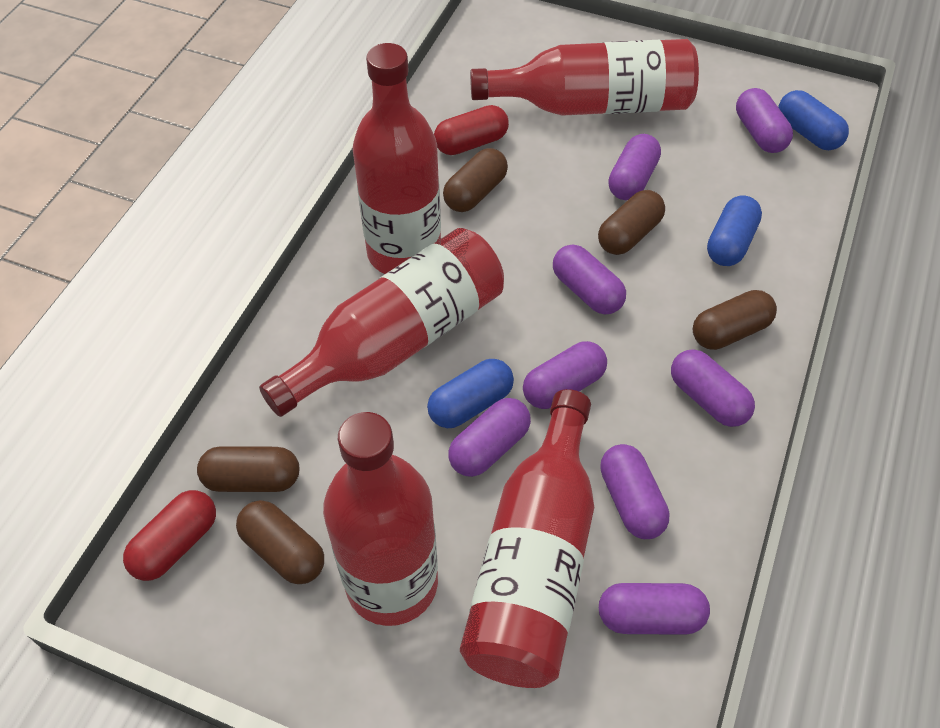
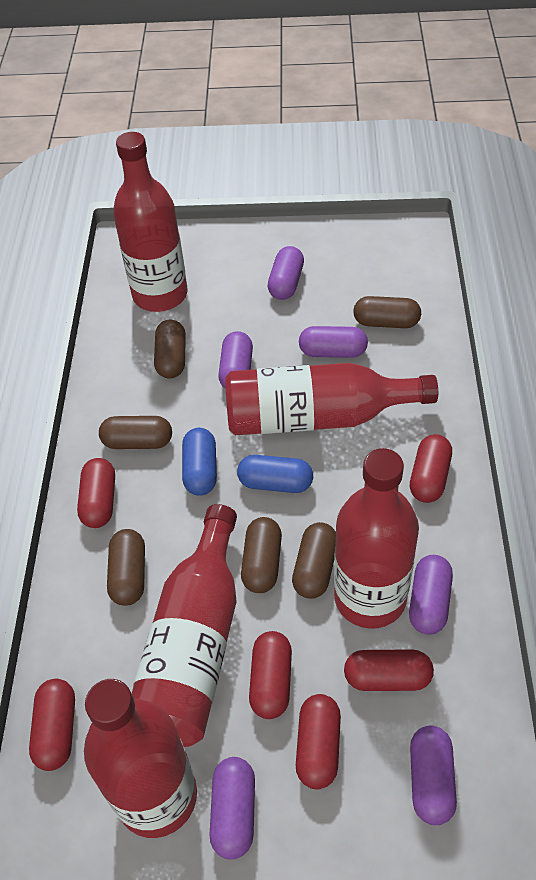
blue capsule: [427,359,514,428] [707,195,762,266] [778,90,849,150] = 3 -> [182,428,217,496] [237,455,313,493] = 2
brown capsule: [197,446,299,492] [236,500,324,584] [443,148,508,212] [598,190,665,255] [693,290,777,350] = 5 -> [99,416,172,449] [107,529,145,606] [154,320,186,379] [241,517,282,593] [292,522,336,599] [353,296,421,328] = 6
purple capsule: [448,398,531,477] [523,341,607,409] [553,244,626,315] [599,583,710,635] [600,444,670,539] [608,134,661,200] [671,349,755,427] [736,88,793,153] = 8 -> [210,757,255,859] [218,331,253,389] [267,246,304,300] [299,326,368,358] [409,555,453,635] [410,725,457,825] = 6
red capsule: [123,490,216,581] [434,105,509,155] = 2 -> [29,679,75,771] [77,458,115,528] [249,631,292,719] [296,694,341,789] [344,649,434,691] [410,434,452,503] = 6

